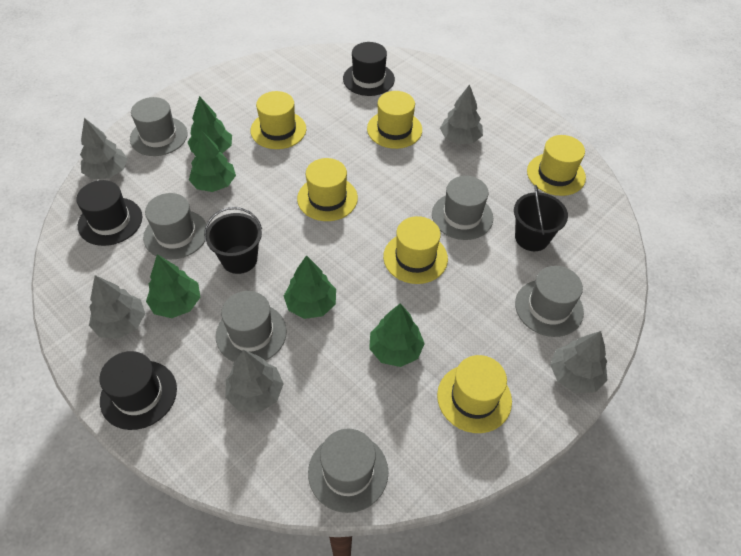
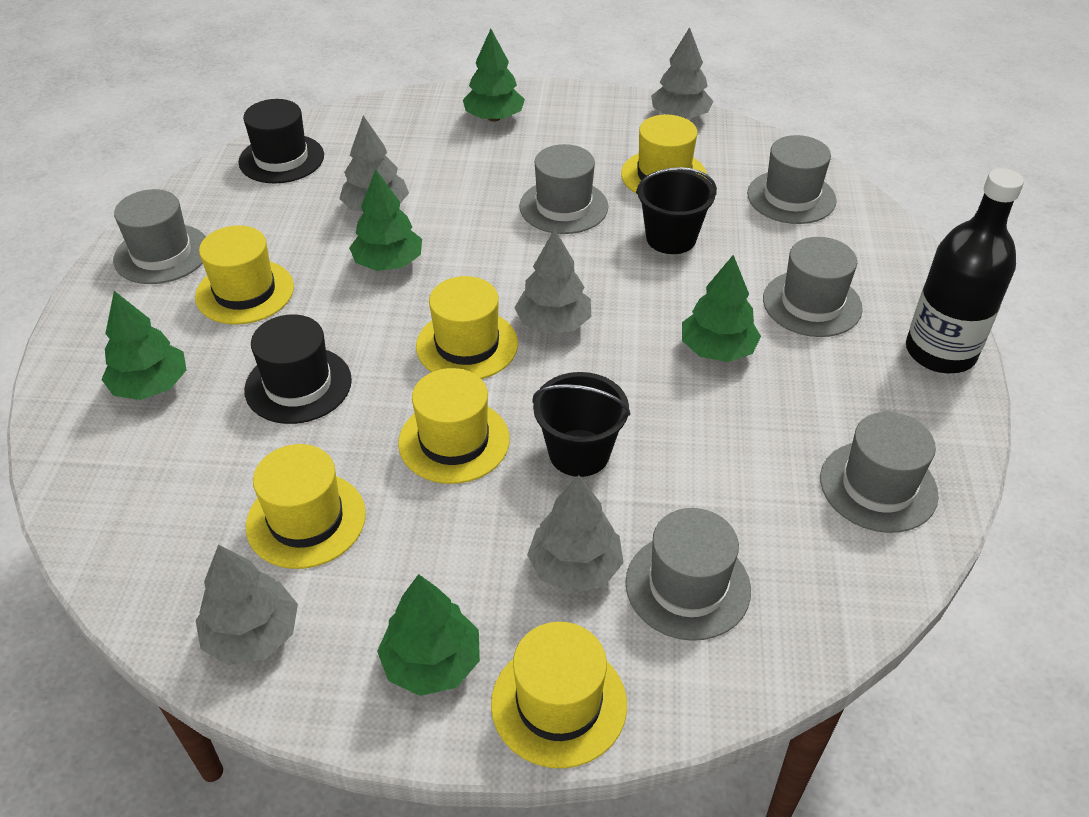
black bottle: none = 0 -> [906,168,1024,373] = 1
black hat: [76,180,142,246] [99,351,177,430] [343,42,395,96] = 3 -> [238,99,324,183] [244,314,352,424] = 2

